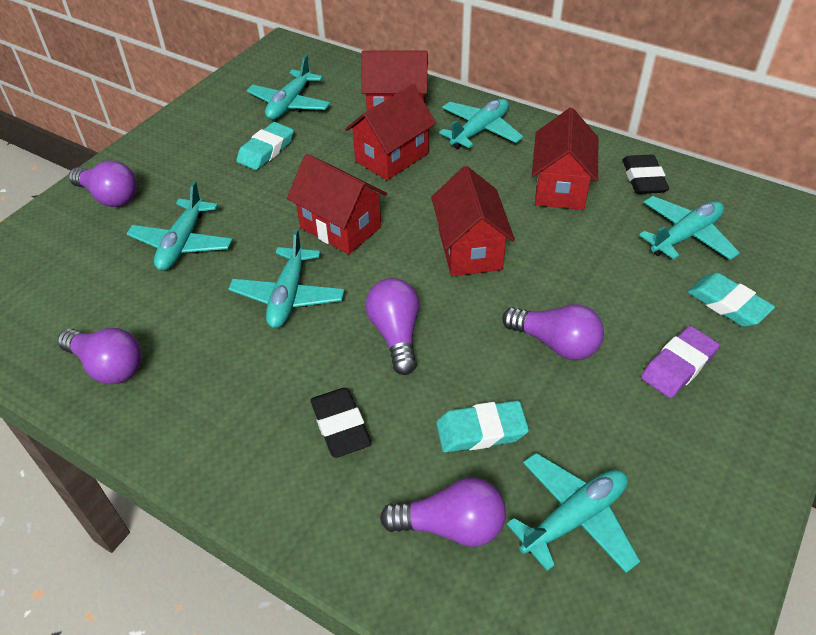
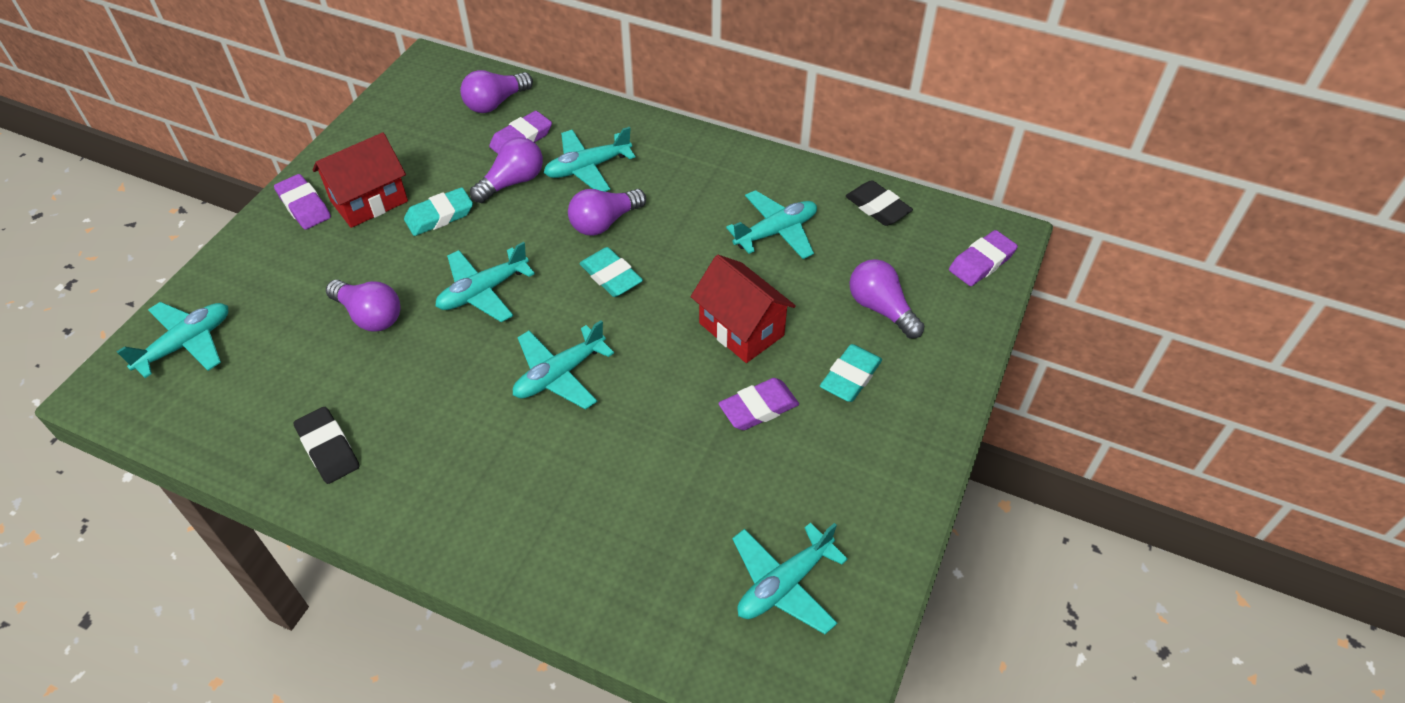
purple eraser: [641,326,719,398] = 1 -> [274,174,331,230] [489,111,552,154] [718,378,799,430] [949,230,1018,286] = 4
red house: [287,154,387,254] [345,85,436,180] [361,51,428,111] [431,166,515,276] [532,108,598,210] = 5 -> [313,132,408,228] [691,255,796,363] = 2

